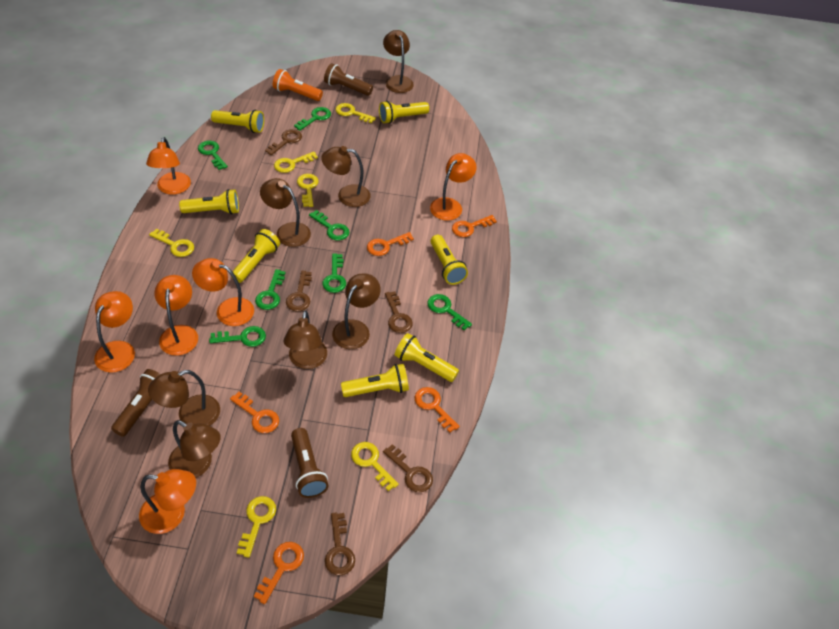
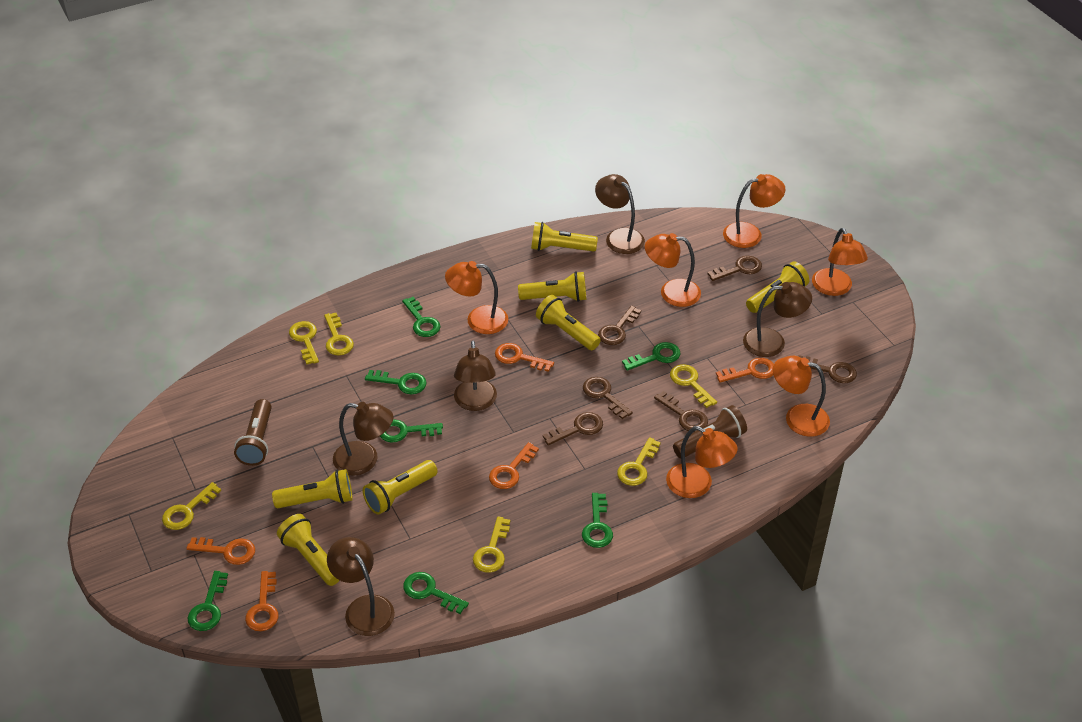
brown flashlight: [111,369,160,437] [291,428,329,498] [324,63,373,96] = 3 -> [234,399,272,466] [673,405,747,458] = 2
brown key: [265,129,302,155] [286,271,312,312] [325,513,355,575] [383,444,433,492] [385,291,413,333] = 5 -> [543,412,603,445] [583,377,633,419] [598,306,641,345] [654,391,708,432] [707,256,762,281] [799,355,857,383] = 6
brown lamp: [148,370,220,426] [168,420,221,478] [260,178,311,247] [284,310,327,369] [321,146,371,207] [332,273,380,349] [383,30,414,93] = 7 -> [327,537,395,636] [333,402,393,476] [454,341,497,411] [595,174,645,254] [743,282,812,357] = 5
orange flashlight: [273,69,323,101] = 1 -> none = 0

